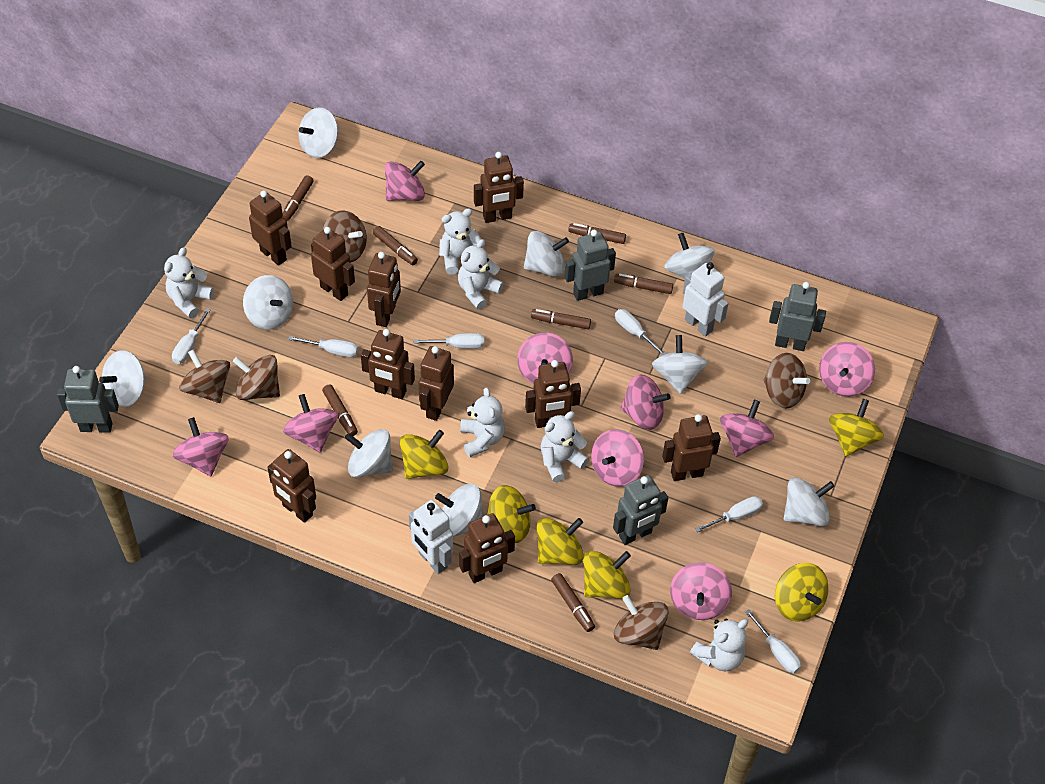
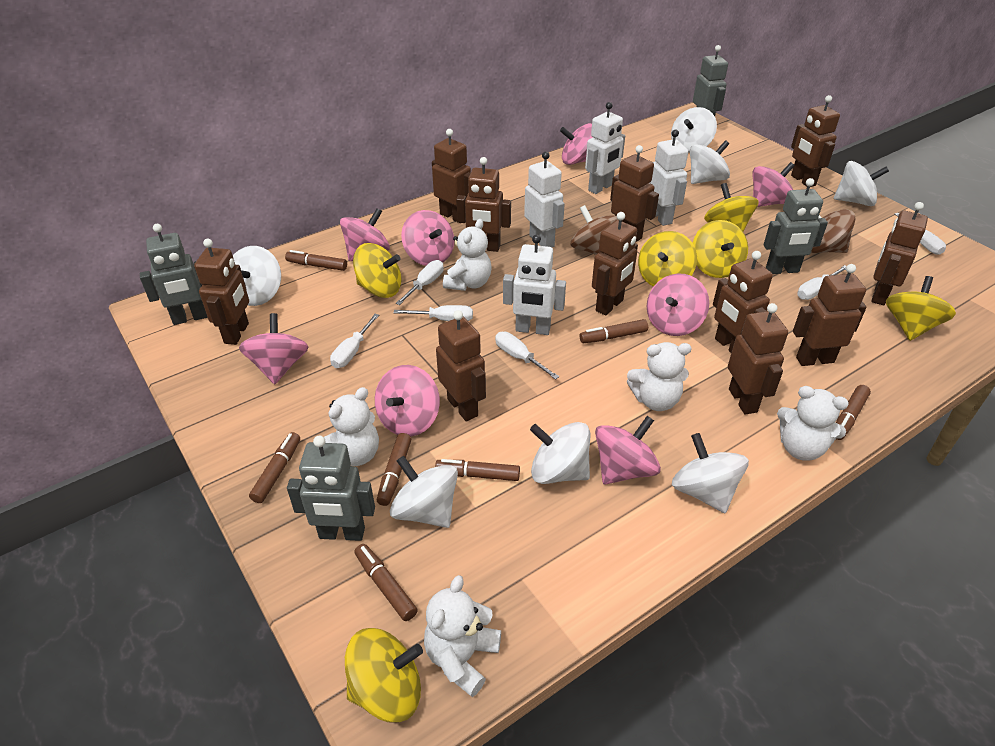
brown robot: [249,190,292,266] [267,449,316,523] [311,227,355,301] [361,329,415,399] [367,252,401,327] [418,346,454,421] [459,513,515,583] [474,152,524,223] [525,360,581,428] [662,414,721,481] = 10 -> [194,238,249,345] [432,129,471,222] [436,310,486,421] [456,157,511,252] [592,212,638,316] [610,145,659,242] [713,251,773,353] [728,303,788,415] [791,95,840,187] [793,264,867,366] [871,202,928,305] = 11
brown spinning top: [179,349,230,403] [233,355,280,400] [322,210,367,263] [614,595,669,650] [764,353,810,409] = 5 -> [571,205,618,255] [811,209,856,253] = 2
pink spinning top: [173,417,229,476] [283,394,338,452] [385,161,425,201] [517,333,573,384] [591,429,644,487] [620,375,671,430] [670,562,732,620] [720,399,774,457] [819,342,875,397] = 9 -> [239,313,308,384] [340,208,390,261] [375,365,440,437] [401,210,454,266] [560,123,593,165] [595,416,661,484] [647,274,709,336] [752,162,795,207] = 8
white robot: [409,500,453,574] [683,262,728,336] = 2 -> [503,234,566,335] [524,152,565,247] [585,102,625,194] [650,130,688,226] = 4
white spinning top: [99,350,146,407] [243,275,293,329] [298,108,338,158] [345,429,393,478] [435,484,484,537] [524,231,569,277] [652,335,708,394] [664,233,715,279] [784,477,834,526] = 9 -> [233,246,281,306] [390,456,458,528] [530,422,590,484] [671,107,717,153] [672,433,749,513] [690,140,730,184] [834,161,889,206] = 7
white teddy bear: [164,247,214,319] [439,208,481,275] [458,239,504,310] [460,387,505,457] [541,411,589,482] [690,619,748,671] = 6 -> [324,387,379,466] [424,575,501,697] [443,219,491,291] [627,342,692,411] [777,386,849,461] = 5

